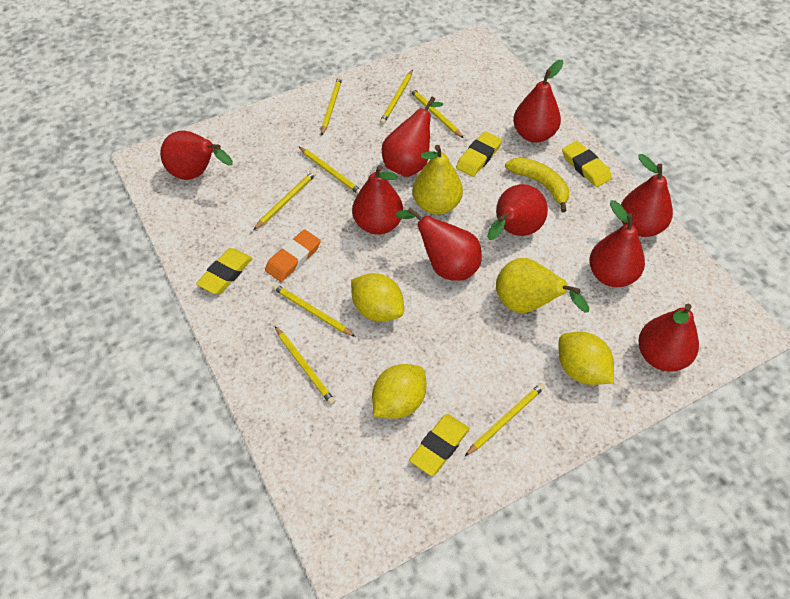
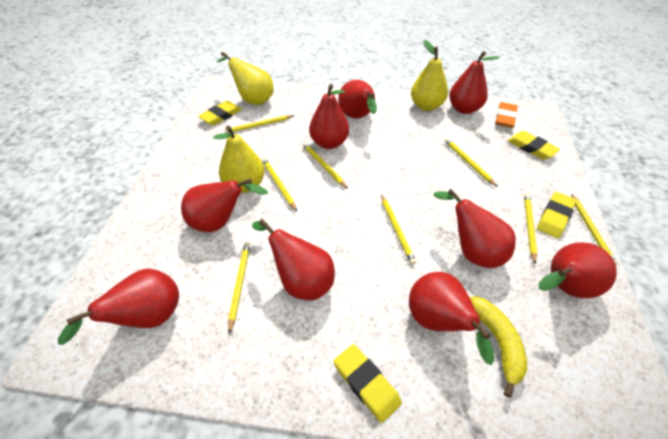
yellow lemon: [351,273,404,322] [372,364,426,419] [558,332,614,385] = 3 -> none = 0
yellow pear: [413,145,463,215] [496,258,589,313] = 2 -> [213,126,265,193] [217,52,274,105] [411,40,448,111] = 3

